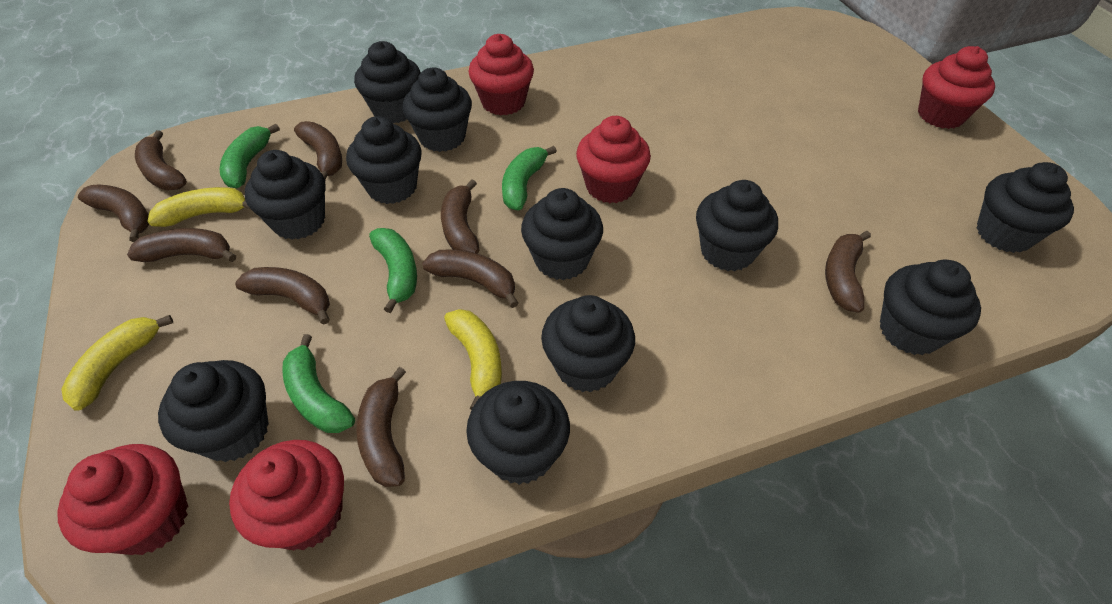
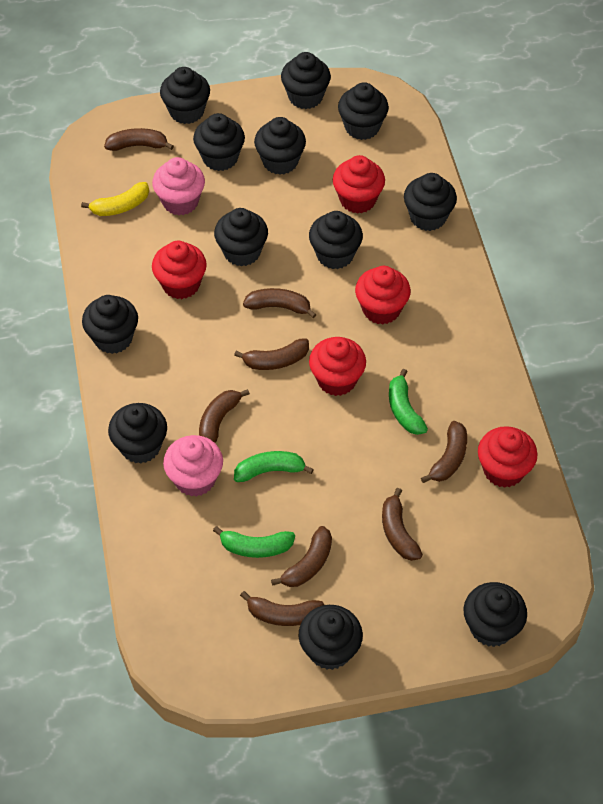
black cupcake: [158,360,269,462] [245,150,326,240] [346,116,422,204] [354,41,421,123] [403,68,472,152] [466,381,570,485] [521,188,603,280] [541,295,635,393] [696,180,778,271] [880,260,981,355] [977,162,1074,253] = 11 -> [82,295,138,354] [108,403,167,464] [160,67,210,124] [193,113,245,171] [214,208,268,267] [254,117,306,175] [281,52,331,109] [298,605,363,670] [309,211,363,269] [338,82,389,140] [404,173,457,231] [464,582,527,647] = 12
brown banana: [78,185,149,242] [127,228,236,262] [135,130,187,190] [235,267,330,324] [294,121,342,180] [356,367,406,487] [422,249,518,308] [441,179,479,254] [825,231,871,313] = 9 -> [104,128,174,151] [199,389,250,443] [234,338,309,370] [240,591,324,626] [243,288,317,318] [271,526,332,587] [382,488,423,561] [421,421,467,483] = 8
green banana: [220,124,280,188] [282,334,355,433] [369,228,417,313] [502,146,557,210] = 4 -> [213,526,295,558] [234,451,314,482] [389,369,428,435] = 3
pink cupcake: none = 0 -> [152,157,205,215] [163,435,223,497] = 2
yellow banana: [61,315,173,411] [147,187,250,227] [444,309,502,410] = 3 -> [81,182,149,216] = 1

